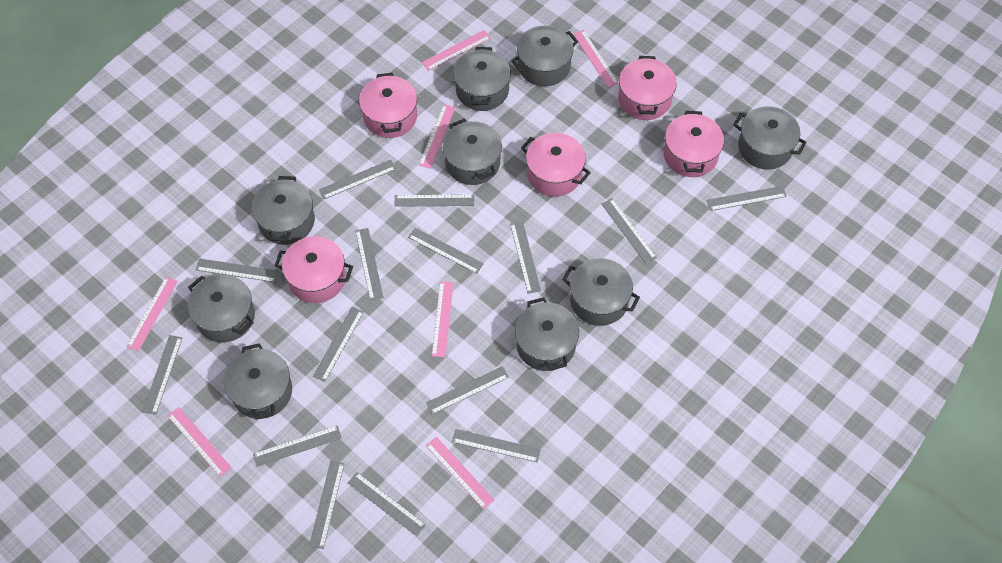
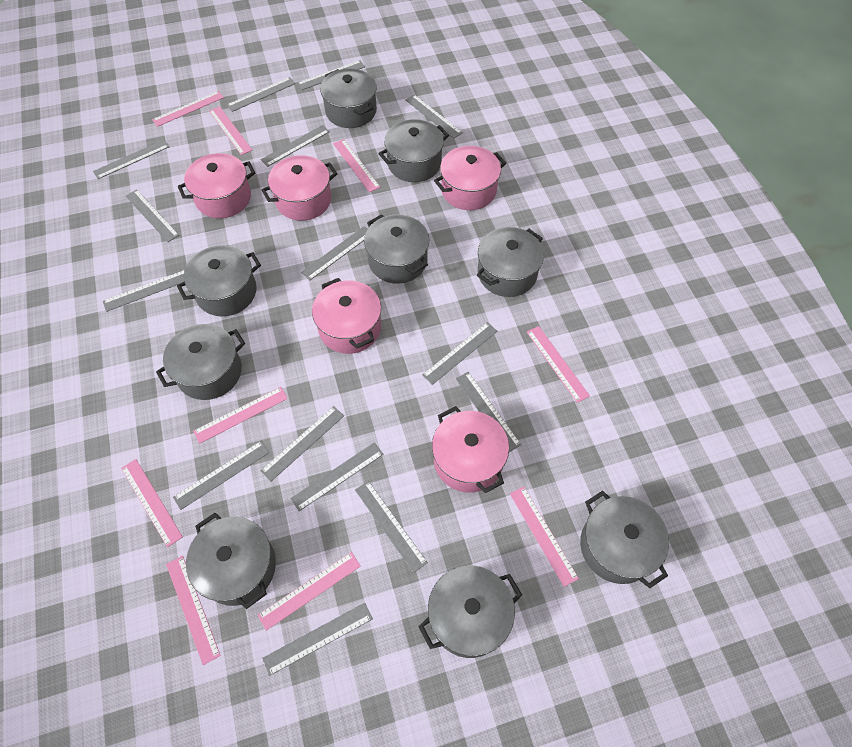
pink ruler: [126,277,178,351] [168,407,232,477] [419,104,455,169] [422,30,491,71] [426,437,494,509] [432,281,454,357] [573,30,619,88] = 7 -> [121,459,183,547] [152,91,224,127] [166,556,221,665] [193,387,288,444] [209,106,252,155] [258,552,361,631] [333,139,380,192] [510,487,579,587] [527,326,590,403] = 9

